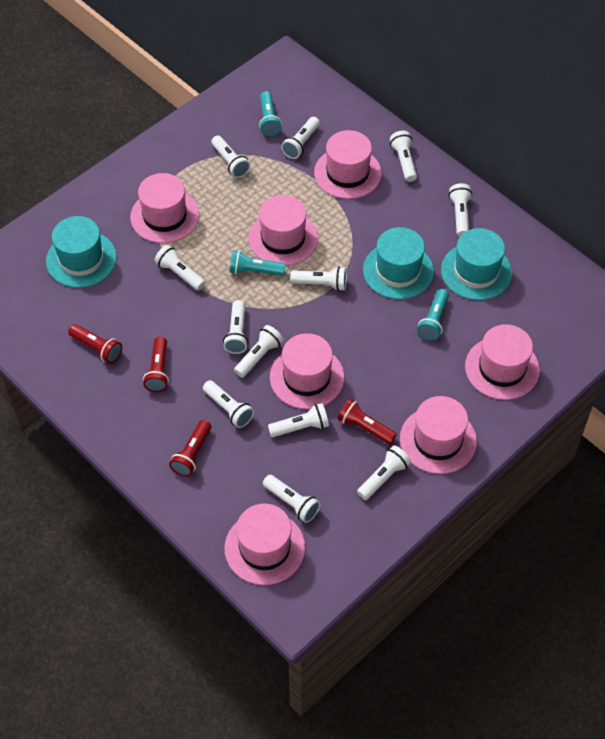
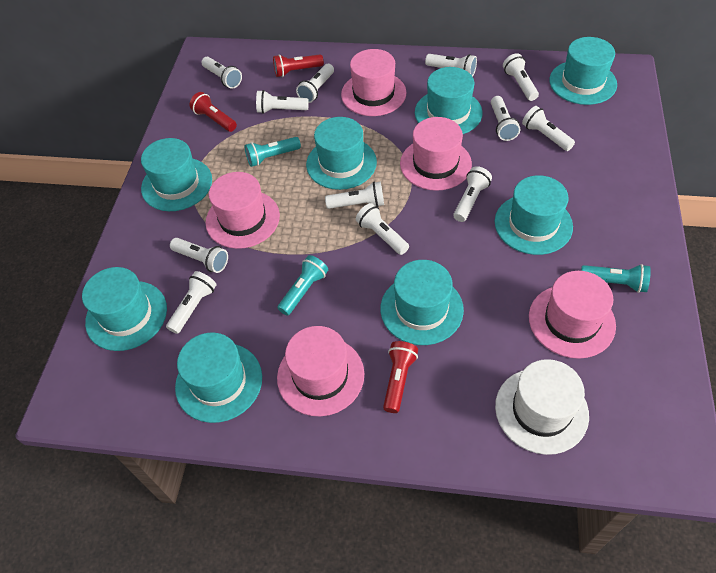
pink hat: [130,173,199,243] [225,503,305,585] [248,195,318,266] [270,333,344,409] [314,130,382,199] [400,396,477,474] [465,324,540,400] = 7 -> [206,172,280,249] [277,326,364,416] [341,49,407,116] [400,117,472,191] [529,271,616,359] = 5
red flashlight: [68,324,122,364] [143,337,169,392] [169,420,211,477] [337,399,397,445] = 4 -> [190,92,237,132] [273,54,324,77] [383,341,418,413] = 3
turquoise hat: [46,216,117,288] [363,227,434,299] [441,228,512,300] = 3 -> [82,267,167,351] [141,138,212,211] [175,332,262,423] [306,117,377,190] [380,260,464,345] [415,67,483,134] [495,175,573,255] [549,37,617,105] = 8
white hat: none = 0 -> [495,359,589,455] = 1

